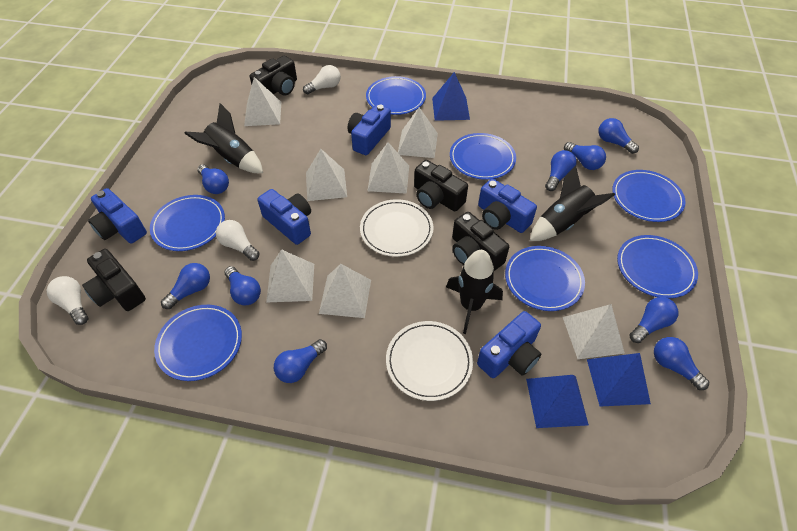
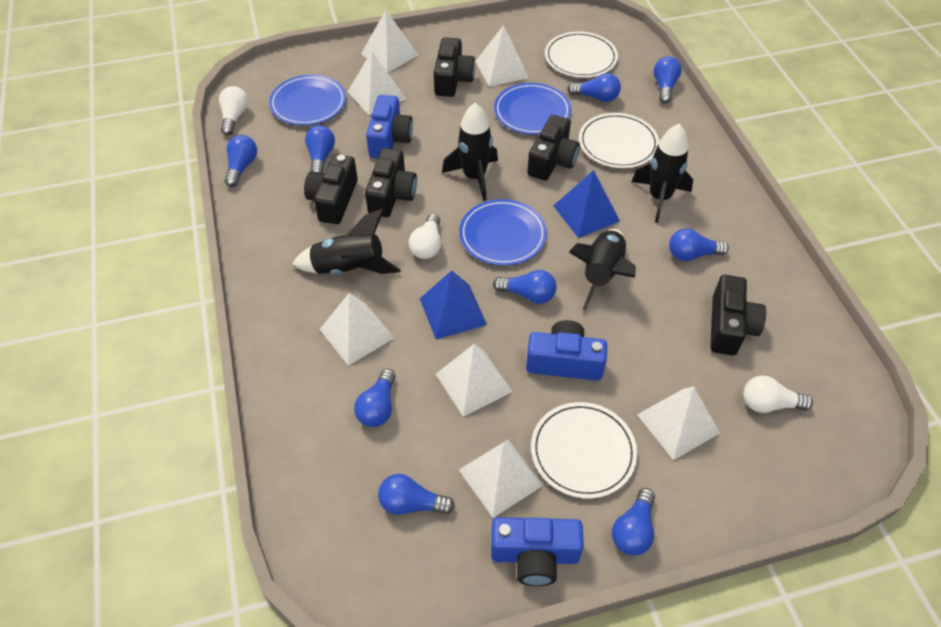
black camera: [82,249,146,311] [250,56,297,96] [414,160,468,211] [452,212,509,271] = 4 -> [304,154,358,224] [365,148,417,217] [434,37,475,97] [527,115,580,181] [710,275,766,356] = 5
black rocket: [184,103,263,173] [446,250,503,334] [530,165,615,241] = 3 -> [292,209,401,274] [442,103,498,201] [569,229,636,311] [631,124,693,223] = 4
blue camera: [88,188,147,243] [257,189,311,245] [348,104,391,155] [477,311,541,378] [478,179,537,233] = 5 -> [366,95,413,158] [491,517,584,586] [526,320,607,381] = 3
blue plate: [150,195,225,251] [154,305,242,381] [366,76,426,115] [450,133,516,180] [505,246,585,311] [612,170,686,222] [617,235,698,298] = 7 -> [269,75,346,125] [459,199,547,266] [494,83,571,135] = 3
blue pyramid: [432,72,470,121] [526,375,589,428] [587,353,651,407] = 3 -> [420,270,487,339] [553,170,620,238] = 2
white plate: [360,199,433,257] [386,321,473,401] = 2 -> [531,402,637,498] [545,32,618,78] [579,113,659,168] = 3

